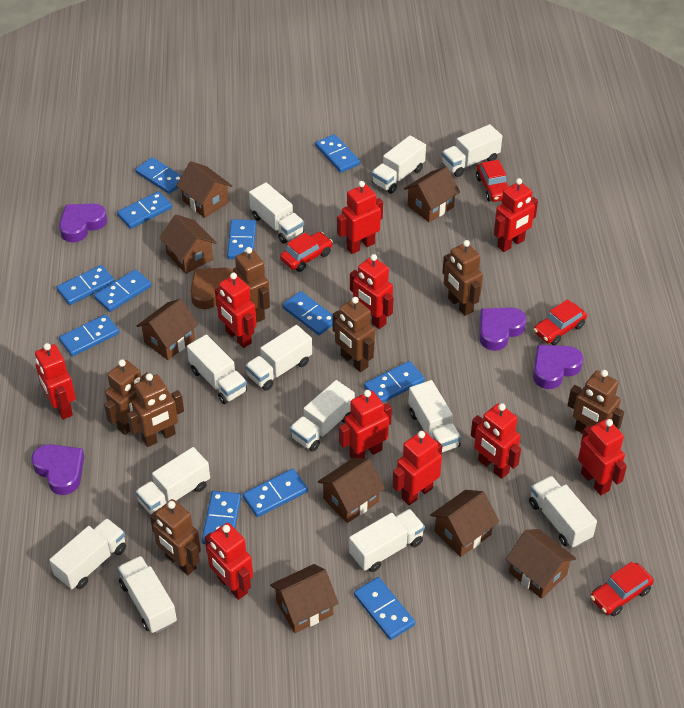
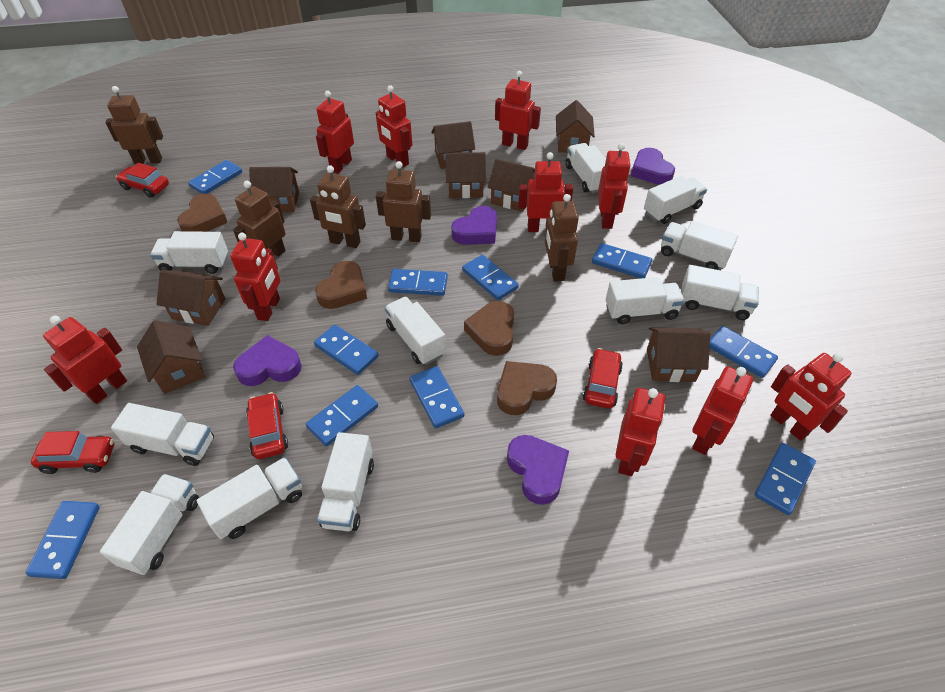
blue domino: [56,265,115,305] [59,314,119,357] [94,269,152,312] [117,191,172,229] [135,157,182,194] [202,491,241,544] [227,220,256,259] [243,469,308,517] [282,291,332,335] [315,134,360,173] [354,577,415,640] [364,361,425,403] = 12 -> [26,501,100,579] [188,160,242,194] [306,385,378,447] [314,325,379,375] [388,269,448,296] [409,366,464,428] [462,255,519,300] [592,243,652,278] [710,326,778,378] [755,443,816,515] = 10
brown heart: [191,268,233,309] = 1 -> [177,194,228,232] [315,261,367,309] [464,301,514,356] [497,361,557,415] = 4
brown robot: [104,359,148,435] [127,373,184,447] [150,499,201,575] [233,247,270,323] [332,297,375,372] [442,240,483,316] [568,370,624,434] = 7 -> [105,86,163,164] [233,181,286,257] [310,165,366,248] [376,161,431,242] [545,194,579,282] = 5
white truck: [49,518,126,589] [118,556,177,633] [135,447,210,515] [187,334,247,404] [245,325,312,391] [249,182,304,244] [290,380,355,452] [349,509,425,572] [372,135,426,194] [408,380,461,452] [442,124,502,177] [529,476,597,548] = 12 -> [100,474,199,575] [111,403,214,466] [150,231,228,274] [197,457,302,539] [317,432,374,531] [385,297,446,365] [565,143,606,193] [606,277,685,324] [644,176,707,224] [661,221,738,270] [681,265,759,320] = 11

